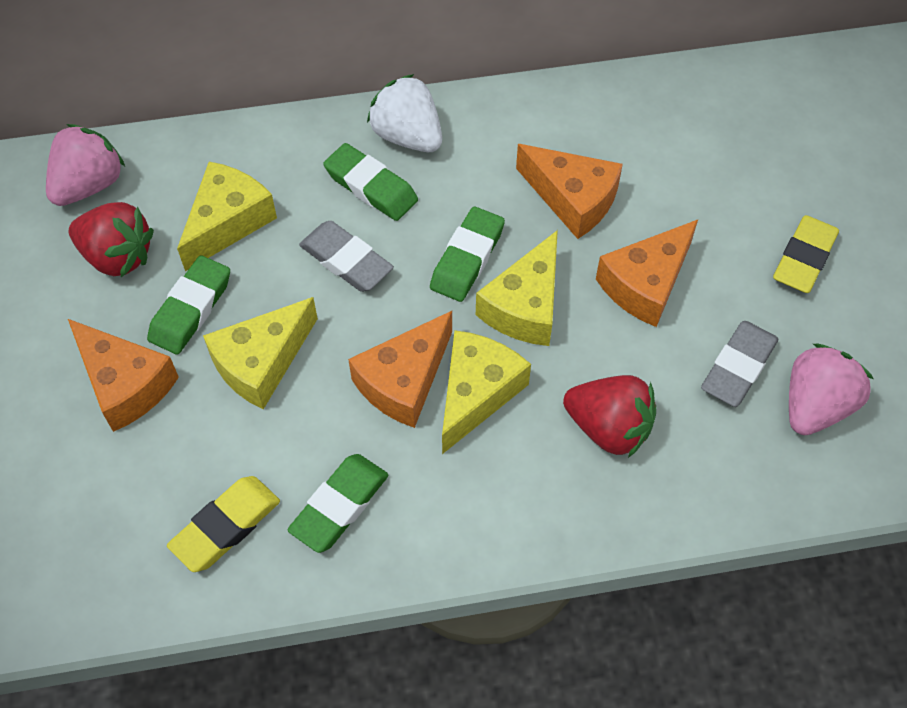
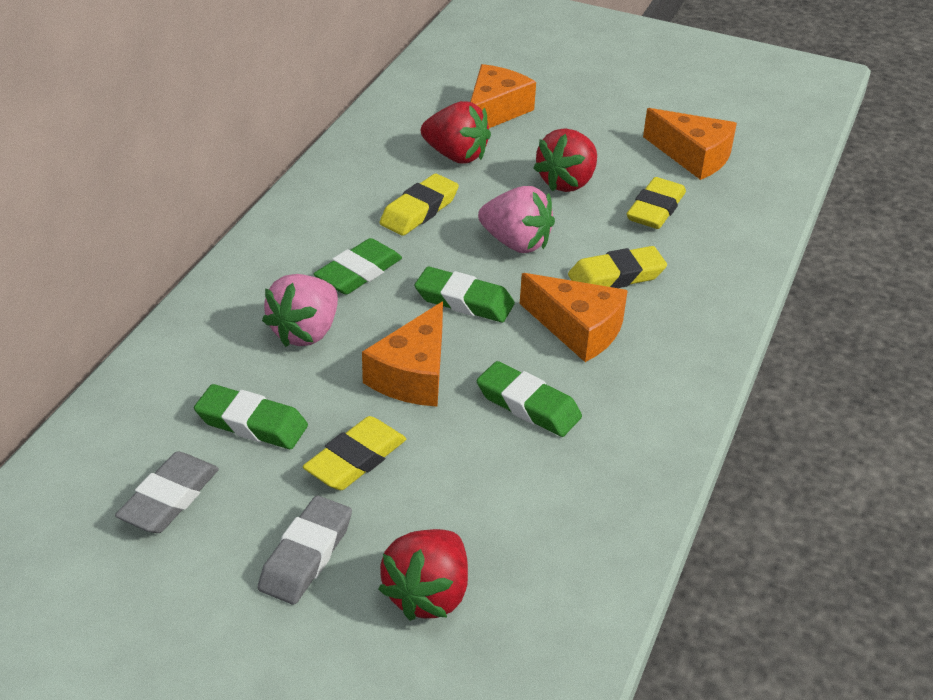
red strawberry: [69,202,154,277] [563,375,656,458] = 2 -> [378,529,468,621] [421,101,491,164] [533,128,597,192] = 3
white strawberry: [367,74,442,152] = 1 -> none = 0
yellow cheese: [177,162,277,271] [203,297,318,409] [442,330,531,454] [476,230,558,346] = 4 -> none = 0
yellow eraser: [167,476,280,572] [773,215,839,293] = 2 -> [303,416,406,490] [380,174,459,236] [568,246,667,288] [627,177,686,229] = 4

